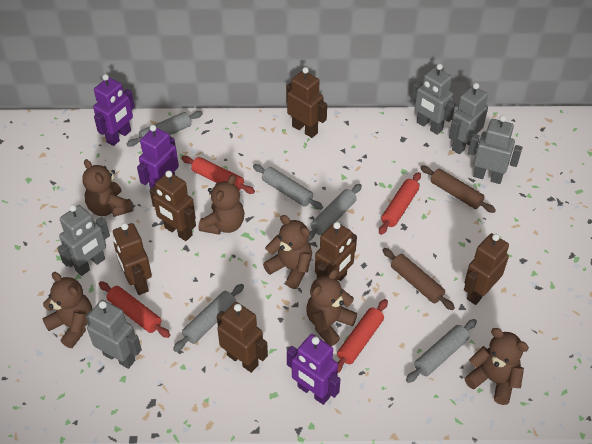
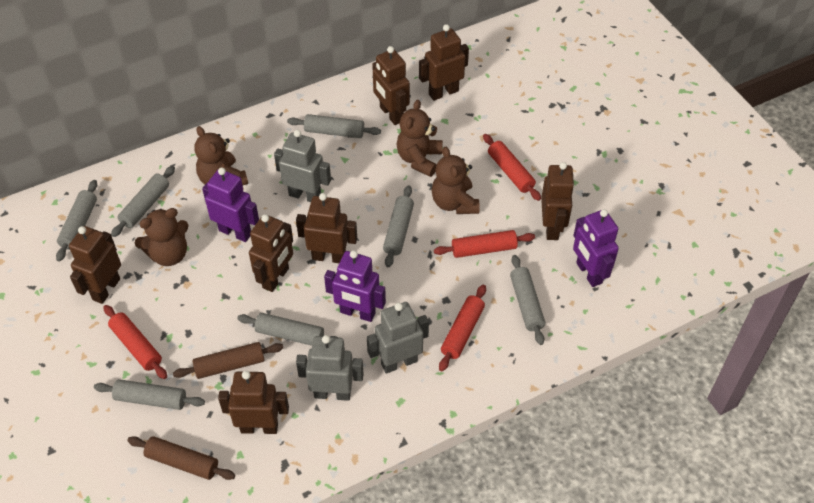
brown robot: [113,223,152,295] [150,171,196,241] [217,302,268,373] [286,67,327,138] [315,222,357,281] [464,233,509,305] = 6 -> [69,226,121,304] [218,371,289,434] [249,214,293,292] [296,193,357,263] [372,46,410,125] [419,24,469,101] [541,162,575,240] = 7
brown teddy bear: [42,272,92,348] [82,159,133,217] [199,175,245,235] [263,215,312,289] [306,269,357,346] [465,328,529,405] = 6 -> [135,208,189,266] [195,126,248,185] [396,100,443,177] [431,147,480,214] = 4
grey robot: [57,205,110,276] [86,300,142,369] [411,64,456,135] [449,83,488,154] [468,115,522,184] = 5 -> [274,130,331,202] [296,335,363,401] [367,302,429,374] = 3
grey rolling pin: [126,111,203,147] [173,284,244,352] [253,164,323,210] [308,184,362,241] [406,319,477,383] = 5 -> [56,180,97,261] [94,379,205,410] [111,166,175,237] [237,313,337,346] [287,114,381,138] [383,185,414,267] [510,255,545,345] = 7

